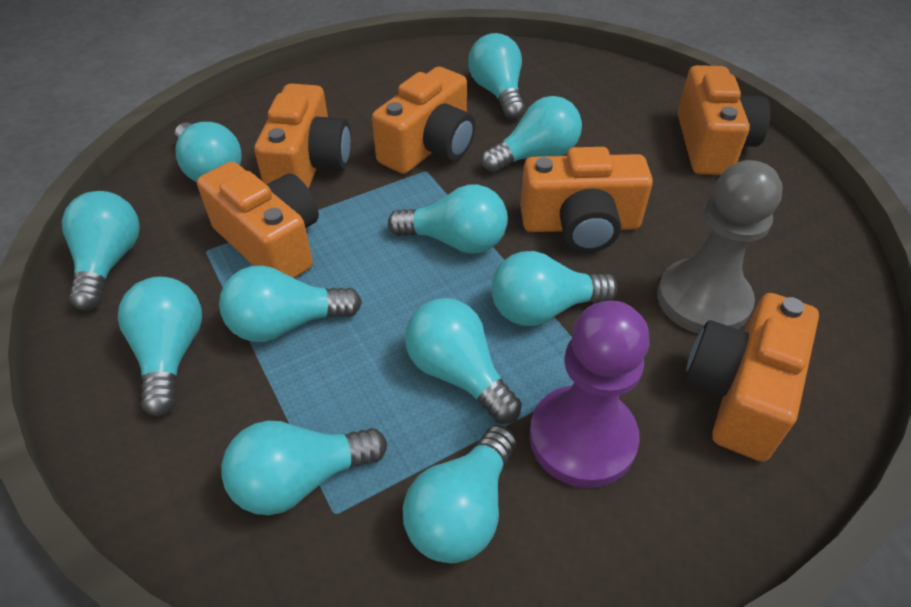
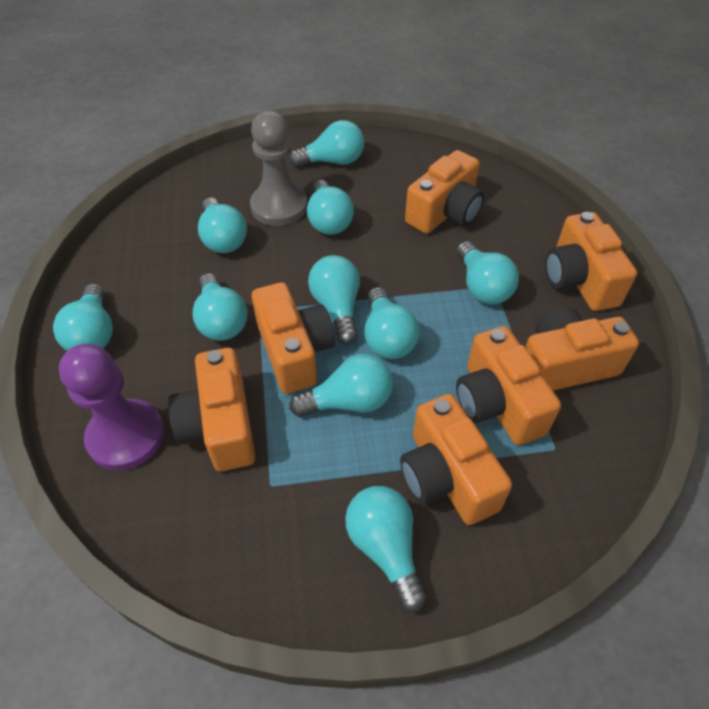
orange camera: [197,162,319,278] [254,84,351,189] [372,67,475,174] [520,147,653,253] [677,65,770,175] [685,293,819,462] = 6 -> [168,348,256,471] [252,282,335,394] [400,394,512,525] [405,150,484,234] [456,326,561,445] [525,306,639,391] [545,212,637,311] = 7
turquoise light bulb: [62,191,140,311] [118,277,202,416] [175,122,241,182] [219,266,362,342] [221,421,387,515] [388,185,508,253] [403,425,516,563] [405,298,522,424] [468,33,525,119] [481,96,582,173] [492,251,618,326] = 11 -> [53,284,113,351] [192,273,248,340] [198,198,247,253] [289,120,364,167] [289,354,393,417] [307,180,354,235] [308,255,360,345] [345,486,426,612] [364,287,420,359] [457,241,519,304] = 10

